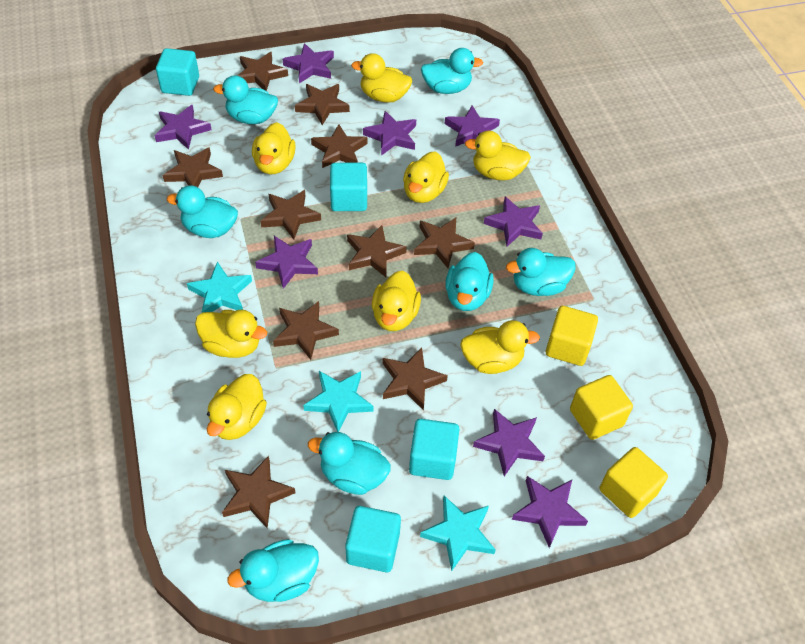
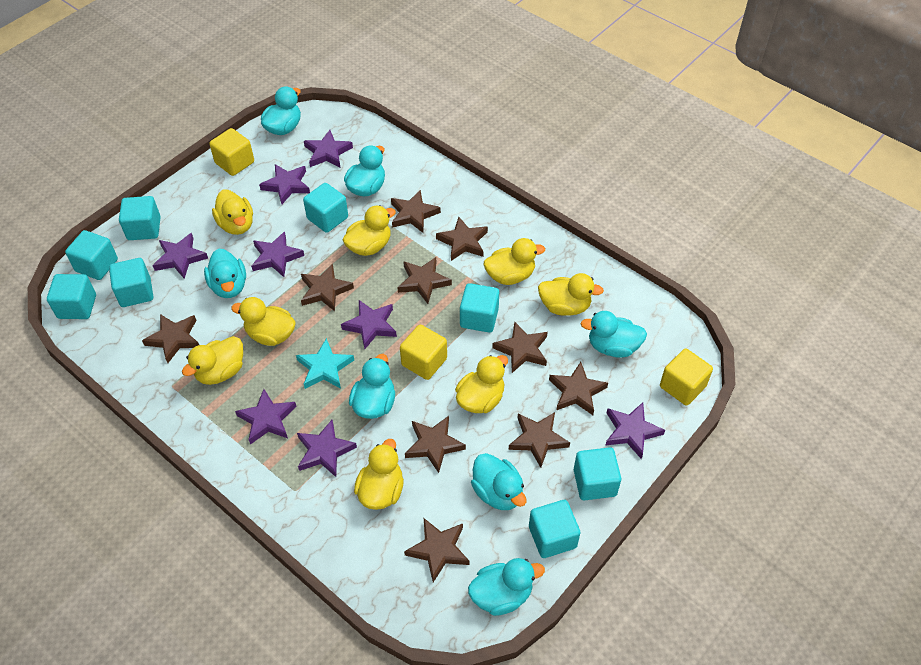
turquoise cube: [156,48,199,96] [330,163,367,211] [345,506,401,572] [409,419,459,480] = 4 -> [47,274,96,319] [65,230,118,280] [109,258,153,307] [119,196,161,240] [303,183,348,233] [460,283,499,333] [529,500,580,558] [574,447,621,500] = 8
turquoise star: [187,262,252,312] [303,371,374,432] [420,496,496,571] = 3 -> [296,338,354,389] = 1

